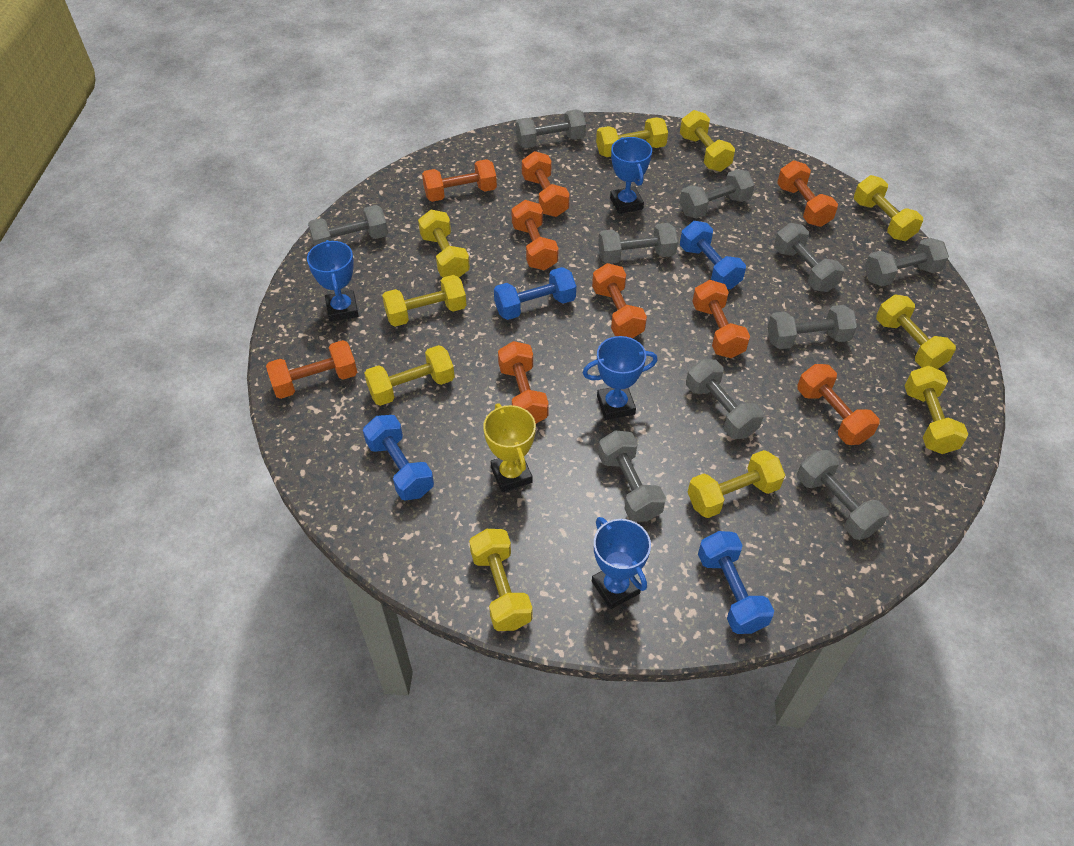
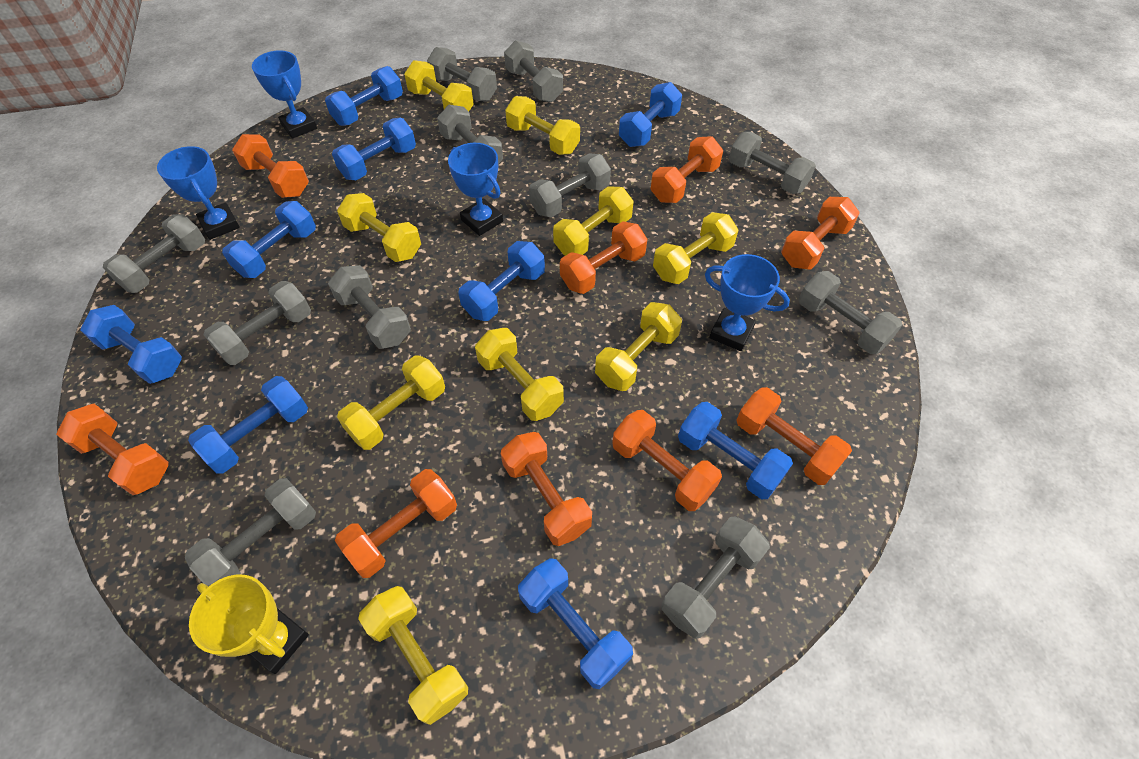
blue dumbbell: [363,415,434,501] [494,267,576,320] [680,221,746,289] [698,531,774,634] = 4 -> [80,305,182,384] [188,376,308,474] [222,201,316,278] [325,66,403,126] [332,118,416,180] [458,241,545,321] [518,558,633,690] [619,82,682,147] [678,402,793,499] = 9
grey dumbbell: [308,205,388,246] [516,109,586,148] [598,223,678,264] [598,431,666,521] [680,169,755,219] [686,359,763,439] [767,305,857,349] [774,223,844,292] [797,450,889,540] [864,238,949,287] = 10 -> [103,214,205,293] [185,478,316,587] [203,281,311,365] [328,265,411,349] [427,47,497,101] [437,105,503,164] [504,40,563,102] [529,154,611,217] [662,516,770,639] [729,132,816,194] [799,271,902,354] = 11
yellow dumbbell: [364,345,455,406] [382,275,466,327] [418,210,470,277] [469,529,533,631] [596,117,668,157] [680,110,735,172] [688,450,785,518] [854,175,923,241] [876,295,956,369] [904,366,969,454] = 10 -> [337,193,421,262] [337,356,445,450] [358,586,468,725] [404,60,474,111] [475,328,564,421] [505,96,580,155] [553,186,634,256] [595,302,682,391] [653,212,738,284] = 9

